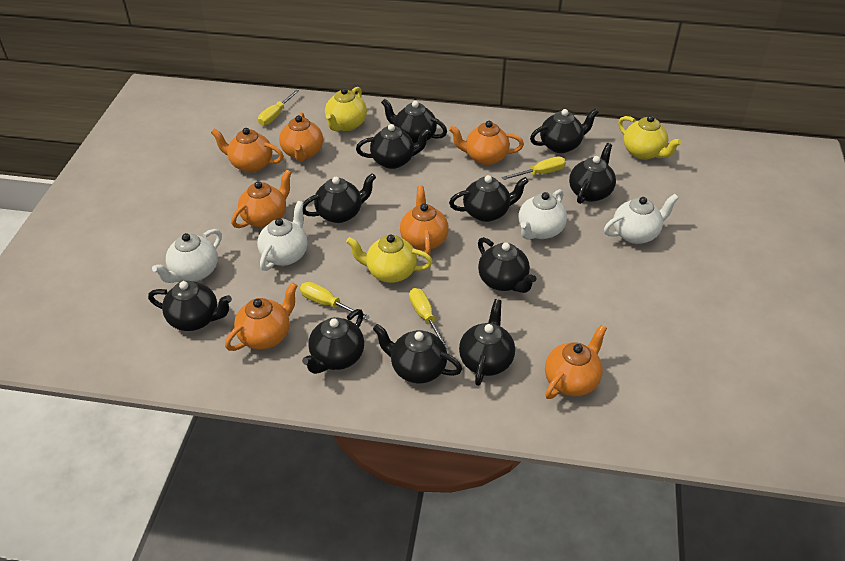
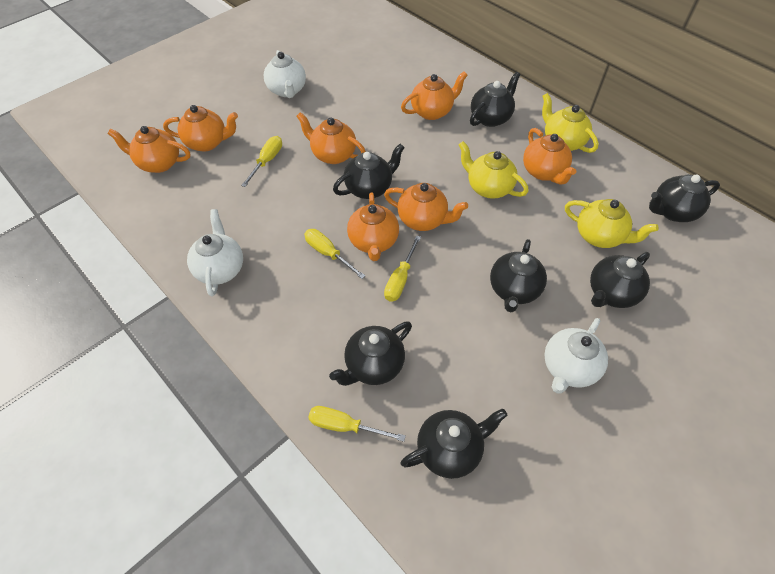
black teapot: [148,281,232,331] [302,309,364,374] [303,173,376,223] [356,124,431,169] [373,324,462,384] [381,99,447,144] [449,175,529,222] [459,299,515,386] [478,237,537,293] [530,109,599,153] [569,143,616,204] = 11 -> [329,321,412,386] [333,144,405,199] [400,408,507,479] [470,72,521,127] [490,239,547,312] [590,252,650,308] [649,174,720,222] = 7
white teapot: [152,229,222,283] [257,201,308,271] [519,189,567,240] [604,194,679,244] = 4 -> [187,209,243,296] [264,50,306,98] [544,318,608,394] = 3

